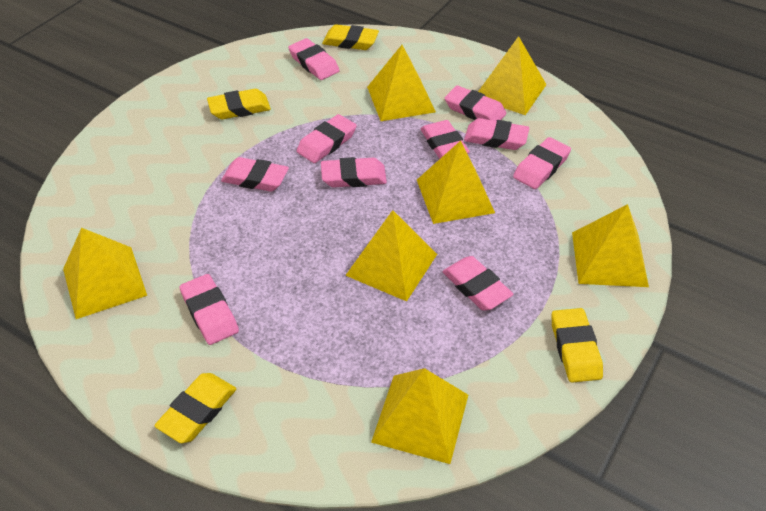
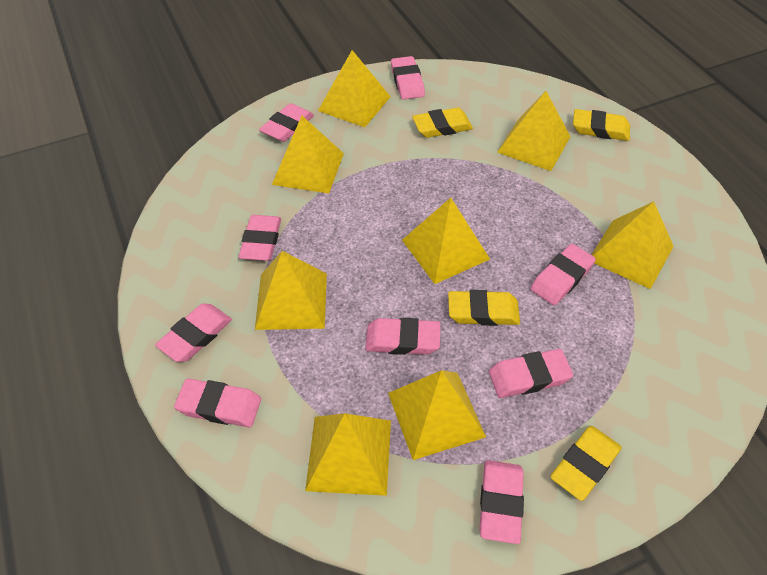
pink eraser: [180,274,239,345] [221,157,289,192] [288,38,340,80] [297,114,357,163] [321,157,387,188] [421,120,470,159] [443,256,513,311] [445,85,506,121] [464,118,529,150] [513,137,571,189] = 10 -> [155,304,232,362] [174,378,261,427] [239,215,281,261] [259,103,314,142] [365,318,440,355] [391,56,425,100] [479,460,524,544] [489,349,573,398] [531,244,596,305] = 9
yellow pyramid: [63,228,147,319] [345,210,437,301] [367,45,436,121] [371,368,468,464] [417,141,495,224] [478,36,547,115] [572,204,649,287] = 7 -> [255,251,327,330] [272,116,344,194] [305,413,391,496] [318,50,391,127] [388,370,486,460] [402,198,490,284] [497,91,571,171] [592,201,674,289] = 8

